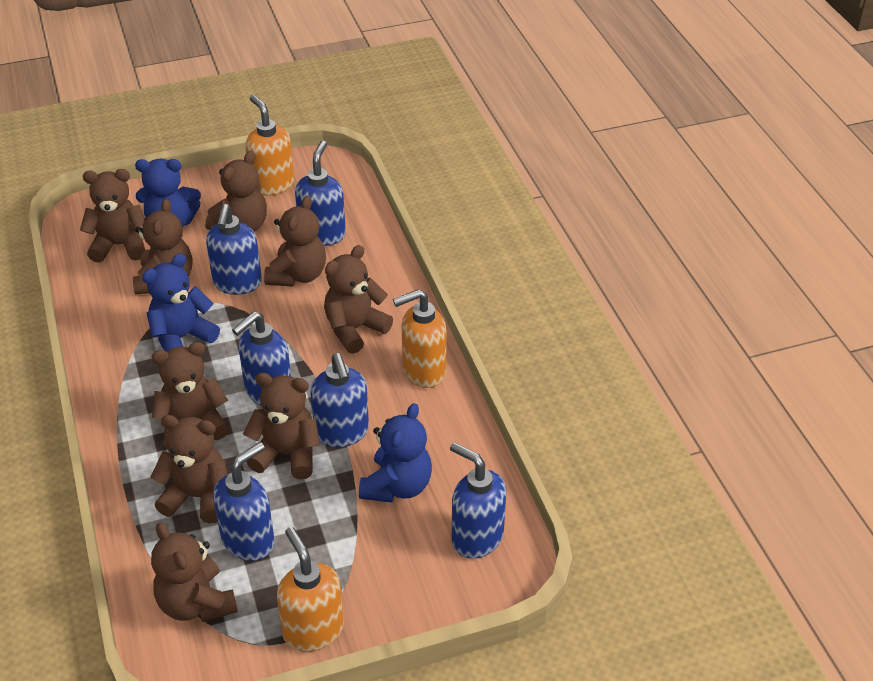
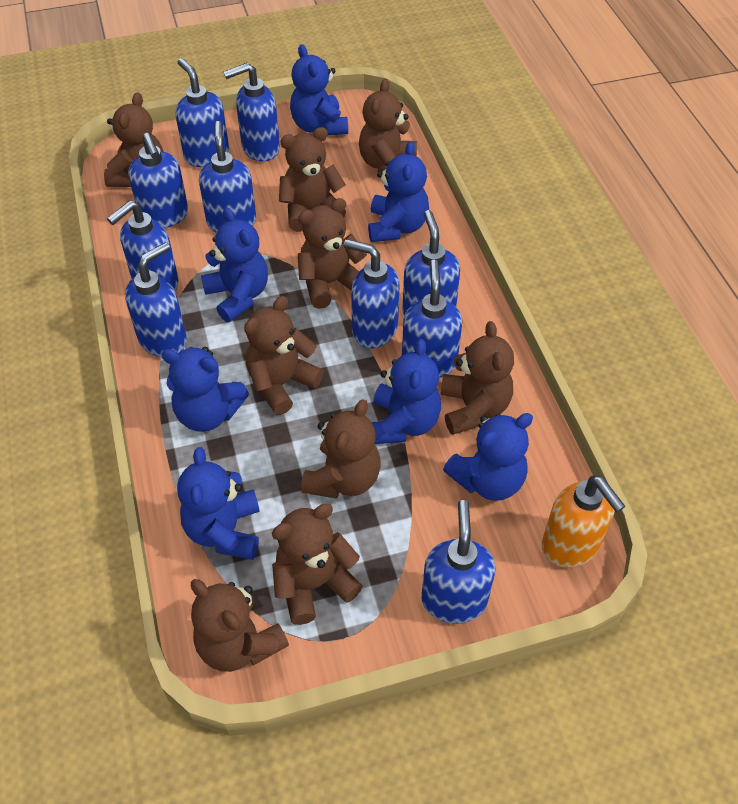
blue soap dispenser: [206,204,262,295] [213,442,275,561] [232,311,291,405] [295,140,346,246] [310,353,369,447] [450,442,506,559] = 6 -> [107,200,179,291] [125,242,187,357] [128,133,188,228] [176,58,229,167] [199,121,256,233] [223,63,280,162] [344,239,399,348] [402,210,460,316] [402,259,462,378] [421,500,495,624] = 10
blue teddy bear: [135,159,201,227] [142,254,220,352] [359,403,432,503] = 3 -> [161,347,249,432] [177,447,260,560] [201,208,268,322] [290,44,348,135] [368,141,429,242] [372,339,441,444] [443,413,533,501] = 7
orange soap dispenser: [245,95,294,196] [277,527,344,652] [393,289,447,388] = 3 -> [542,475,625,568] = 1

